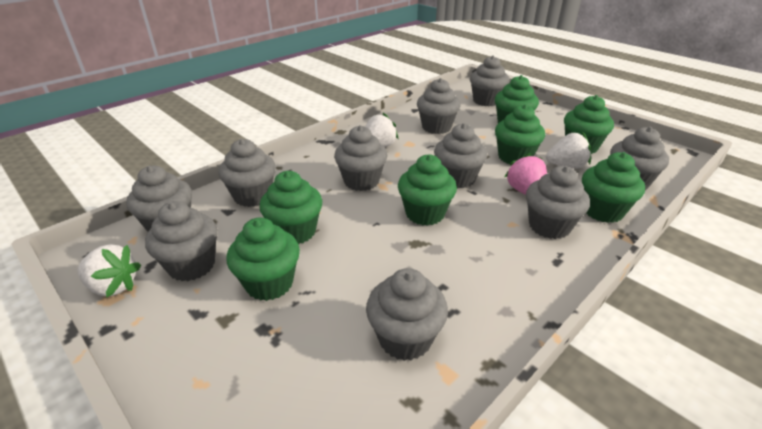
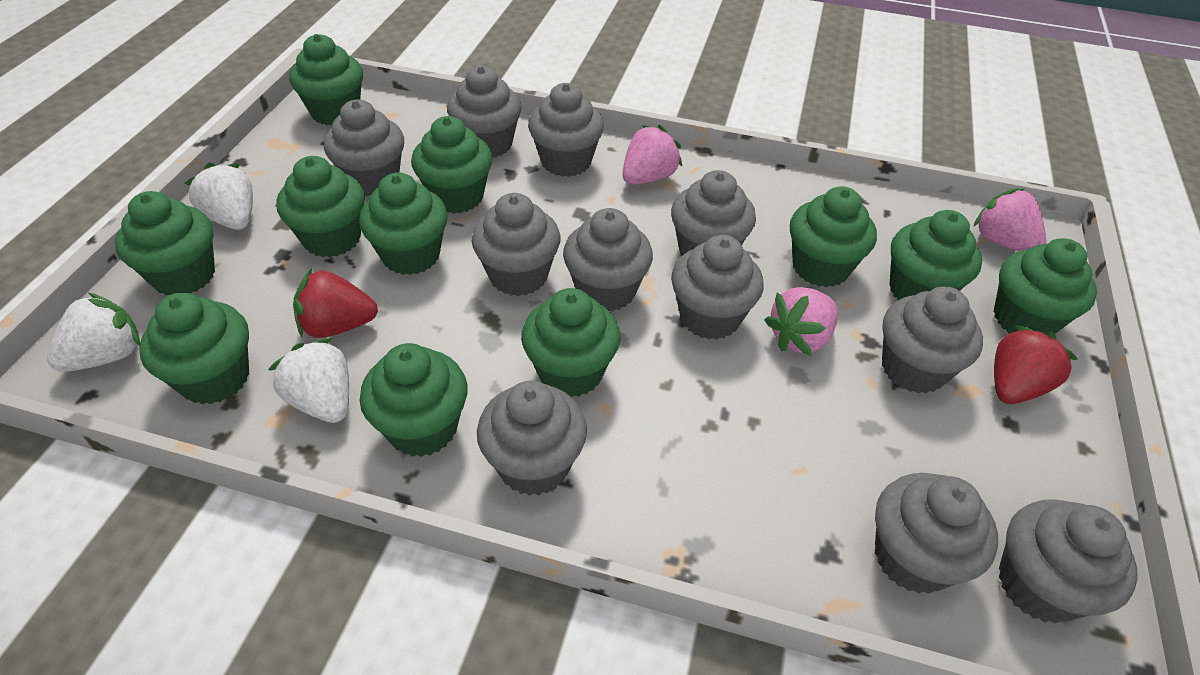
green cupcake: [226,217,300,301] [259,171,322,244] [398,154,457,226] [495,75,539,123] [495,104,545,164] [564,95,614,154] [582,152,645,223] = 7 -> [115,191,215,295] [139,293,249,404] [276,156,365,257] [289,34,363,125] [359,173,448,275] [360,343,468,457] [411,116,492,214] [521,288,620,397] [790,186,877,287] [889,210,982,300] [994,238,1097,334] = 11
grey cupcake: [126,165,192,232] [145,201,218,281] [218,139,276,207] [334,125,387,191] [366,268,448,361] [417,78,461,134] [434,123,487,188] [470,55,509,106] [526,166,590,239] [610,127,669,191] = 10 -> [324,100,404,196] [447,66,522,158] [472,193,560,296] [477,381,587,496] [528,83,604,177] [563,208,653,312] [671,170,756,256] [671,235,764,340] [875,473,998,594] [882,287,983,394] [999,499,1138,623] = 11
pink strawberry: [505,153,547,195] = 1 -> [623,125,682,185] [764,287,838,356] [974,188,1047,251] = 3
red strawberry: none = 0 -> [293,268,378,338] [994,325,1078,404] = 2

